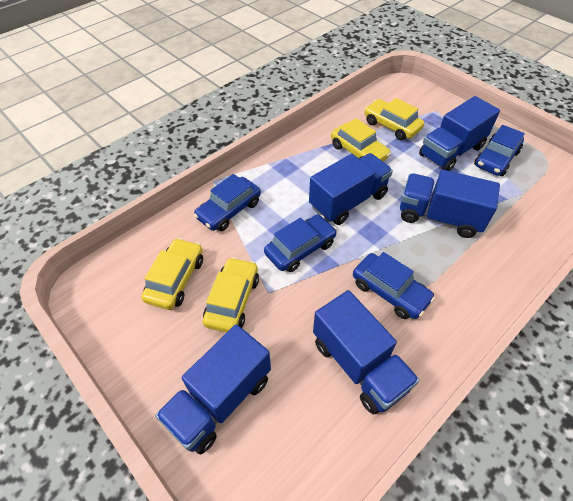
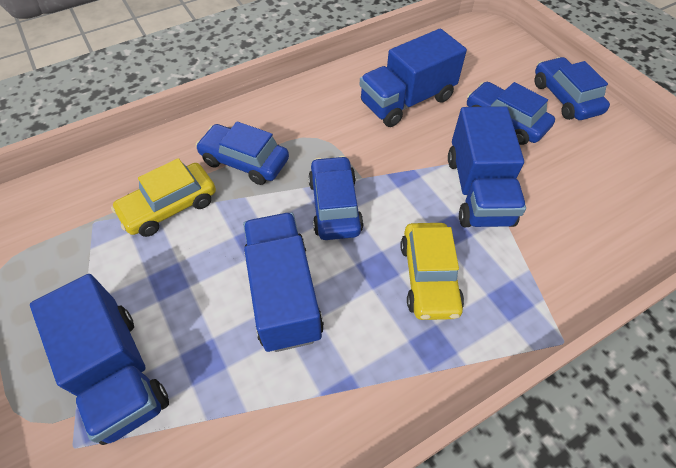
blue truck: [155,324,271,454] [309,153,393,225] [313,290,420,415] [400,170,500,238] [419,96,500,171] = 5 -> [30,274,169,445] [243,213,324,352] [360,29,467,127] [448,106,526,227] = 4
yellow car: [141,238,203,310] [203,257,259,333] [331,118,391,161] [364,98,424,140] = 4 -> [111,158,216,237] [401,223,464,320] = 2

